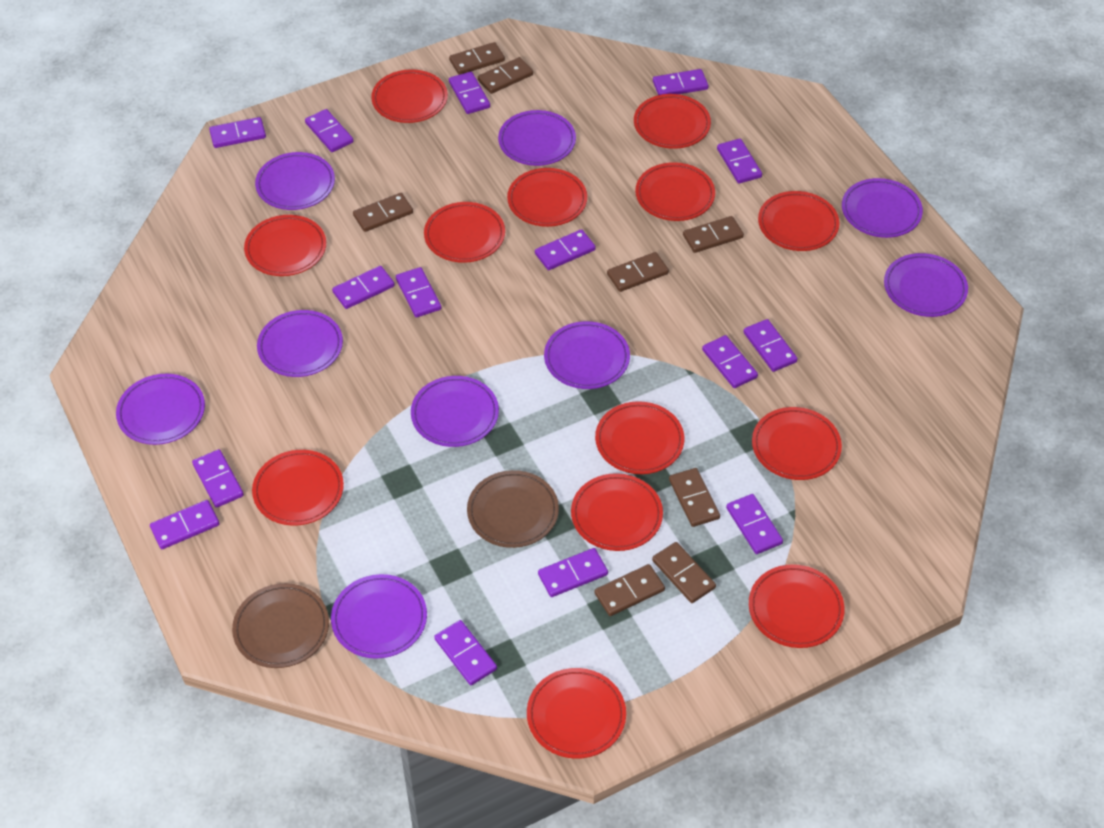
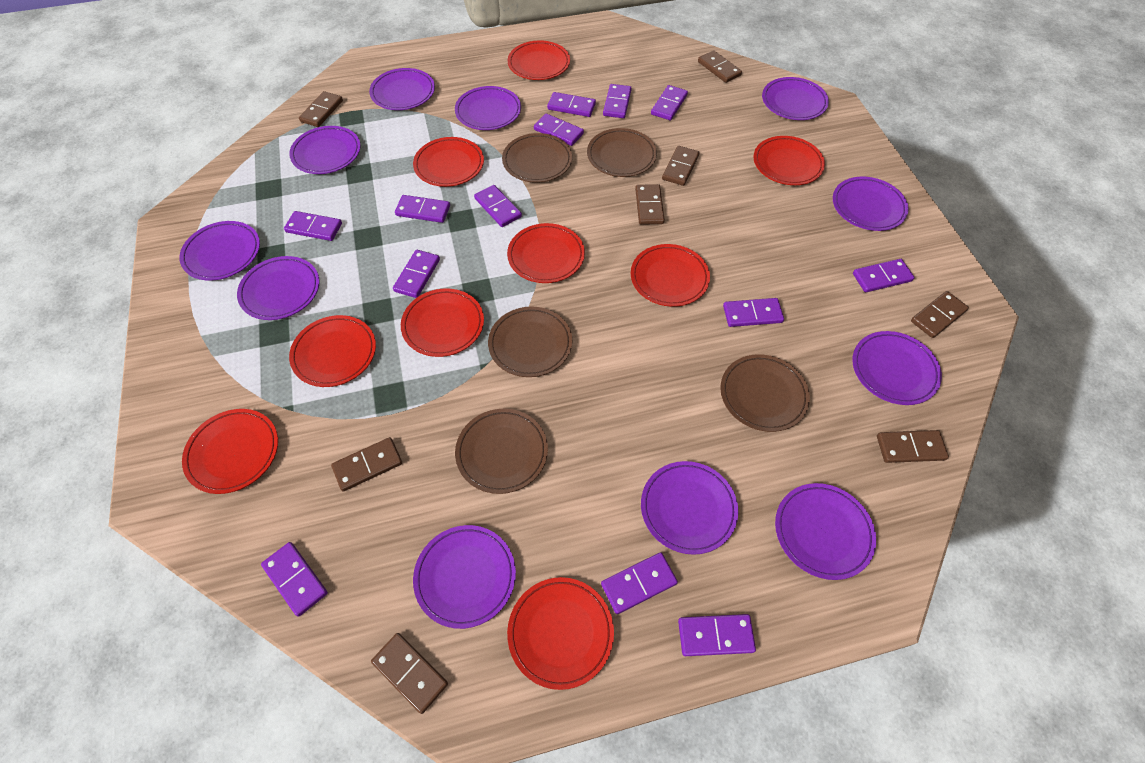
brown plate: [232,583,329,668] [467,470,559,548] = 2 -> [455,409,548,494] [488,307,572,377] [502,133,572,183] [587,128,657,177] [720,354,810,432] = 5
purple domino: [150,500,219,549] [192,449,244,508] [209,117,266,148] [305,109,353,152] [332,266,395,309] [396,267,441,318] [434,620,497,685] [449,72,490,114] [535,229,596,270] [538,548,608,597] [653,69,708,95] [702,335,758,388] [717,139,762,184] [726,494,783,554] [743,319,798,372] = 15 -> [261,542,328,617] [284,211,342,241] [393,250,440,298] [395,195,450,223] [474,185,522,227] [534,114,584,146] [547,92,596,117] [601,552,678,614] [603,84,632,118] [651,85,688,120] [678,614,756,656] [723,298,784,327] [853,259,915,292] = 13
purple plate: [116,374,205,445] [255,152,335,210] [257,310,343,377] [331,574,427,659] [411,376,499,447] [498,110,576,166] [544,321,630,389] [842,178,923,238] [884,253,968,317] = 9 -> [179,221,260,280] [237,256,320,320] [289,126,361,174] [369,68,435,110] [413,525,516,629] [455,86,521,130] [641,461,738,555] [762,77,829,120] [775,483,876,580] [833,177,909,231] [852,331,942,405] = 11
red plate: [244,215,326,276] [252,450,344,526] [371,69,448,123] [424,202,505,263] [507,168,587,227] [527,668,626,759] [571,473,663,551] [595,401,684,474] [634,94,711,149] [635,162,715,221] [749,564,845,648] [752,407,842,480] [758,191,840,251] = 13 -> [182,409,278,494] [289,315,376,387] [401,289,484,357] [413,137,484,187] [507,223,585,283] [507,577,614,690] [508,40,570,80] [631,244,710,307] [753,136,825,185] = 9

